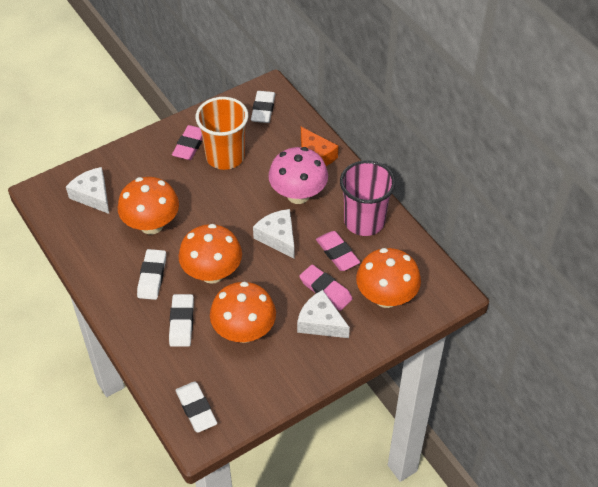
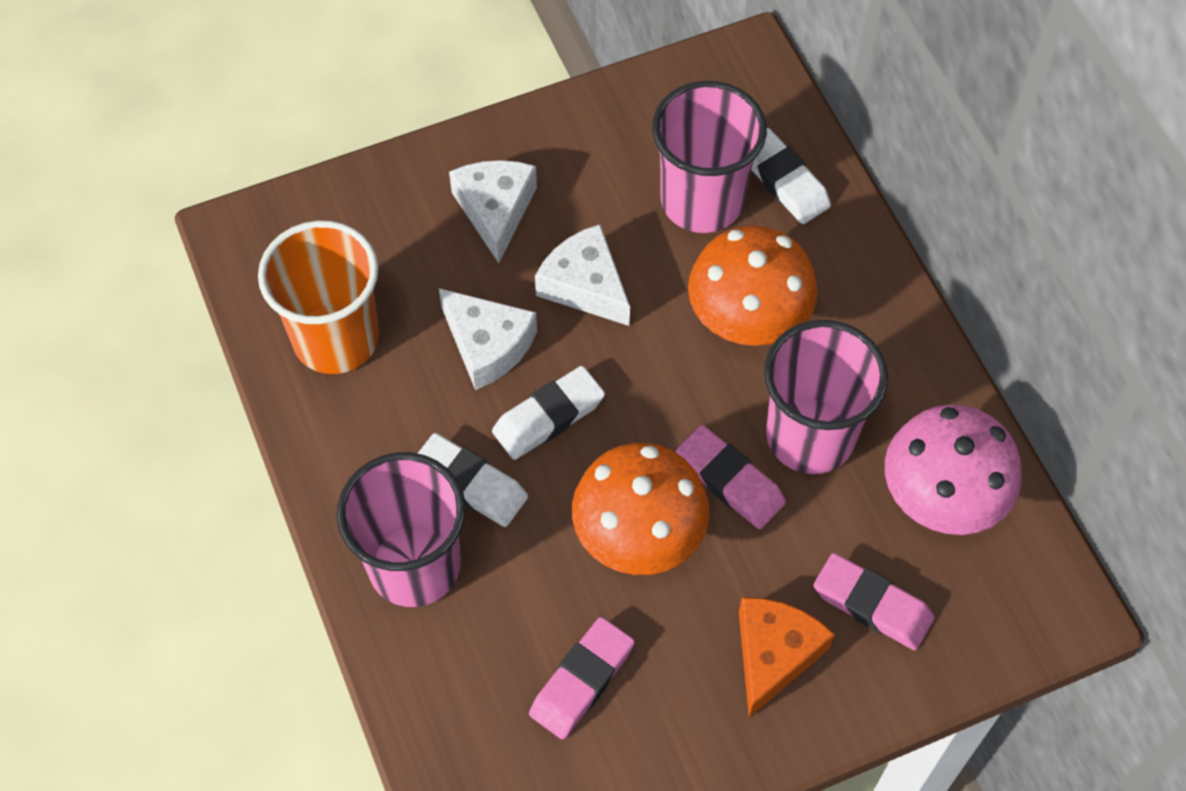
orange mushroom: [118,177,179,234] [178,224,242,284] [210,282,276,343] [356,248,421,308] = 4 -> [572,443,710,575] [688,226,818,346] = 2
pink cup: [340,160,396,236] = 1 -> [337,452,466,607] [652,81,767,233] [764,320,888,474] = 3
white eraser: [137,249,166,300] [169,294,194,347] [175,381,217,433] [251,91,275,123] = 4 -> [417,433,528,527] [492,366,605,460] [751,128,831,224] = 3

